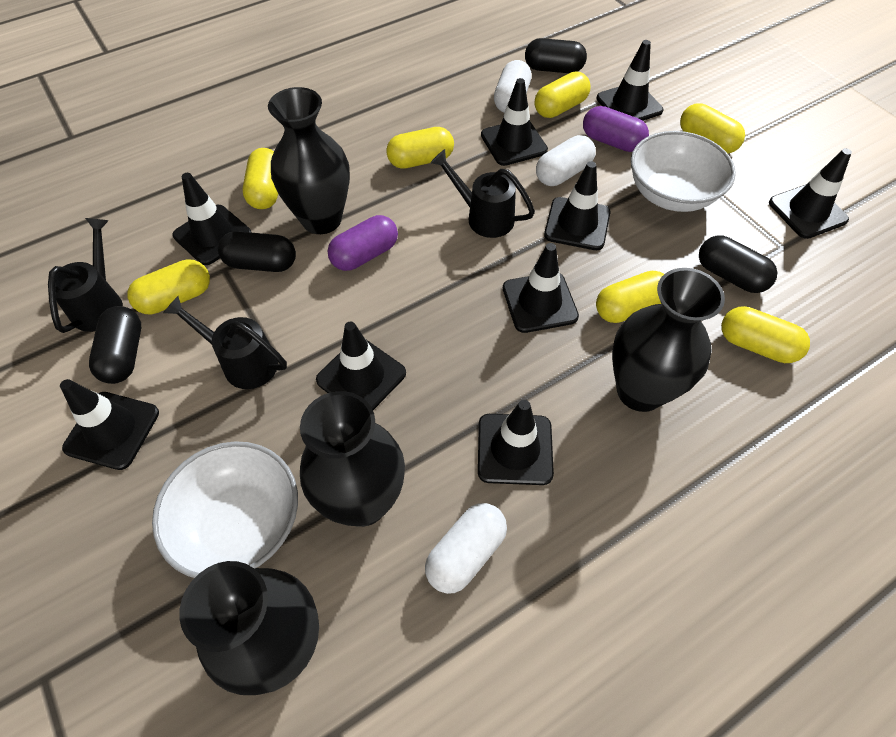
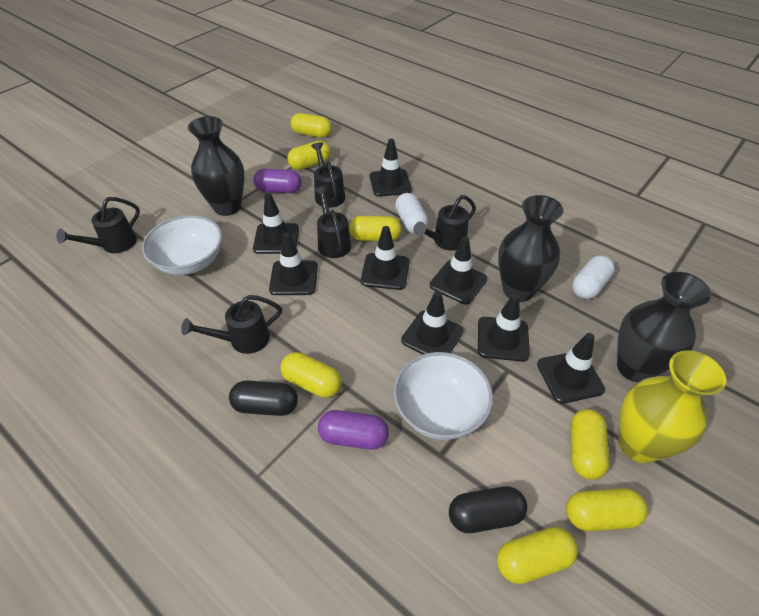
black capsule: [89,306,141,384] [218,231,296,272] [525,38,587,73] [699,235,777,293] = 4 -> [229,380,298,416] [449,486,527,533] = 2
black traffic cone: [60,379,159,470] [173,173,252,265] [316,322,406,410] [478,400,554,485] [481,78,548,166] [503,243,579,333] [544,161,610,250] [597,40,664,121] [769,148,852,239] = 9 -> [253,193,299,254] [269,232,318,295] [361,226,410,290] [370,139,412,197] [401,291,464,354] [430,237,487,305] [478,294,530,362] [537,333,605,404] = 8
black vase: [179,561,319,695] [268,87,350,234] [300,391,405,527] [612,268,725,412] = 4 -> [188,116,245,216] [498,195,563,302] [617,272,711,382] = 3
black watering can: [48,218,123,333] [163,296,287,389] [431,149,535,238] = 3 -> [56,197,140,253] [181,295,282,354] [311,142,345,208] [314,186,351,258] [414,195,476,251] = 5
white capsule: [425,503,507,594] [494,60,531,113] [536,135,596,186] = 3 -> [395,193,428,234] [572,255,615,299] = 2
yellow vase: none = 0 -> [619,350,726,463] = 1

